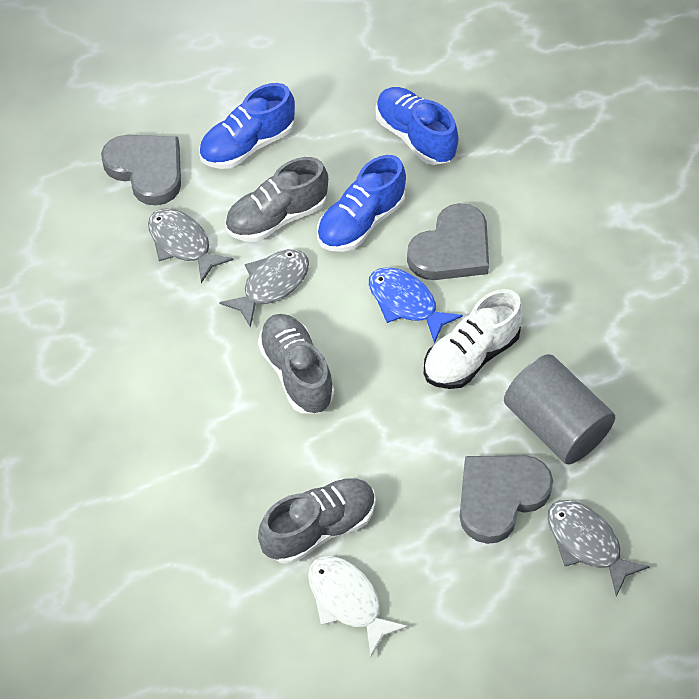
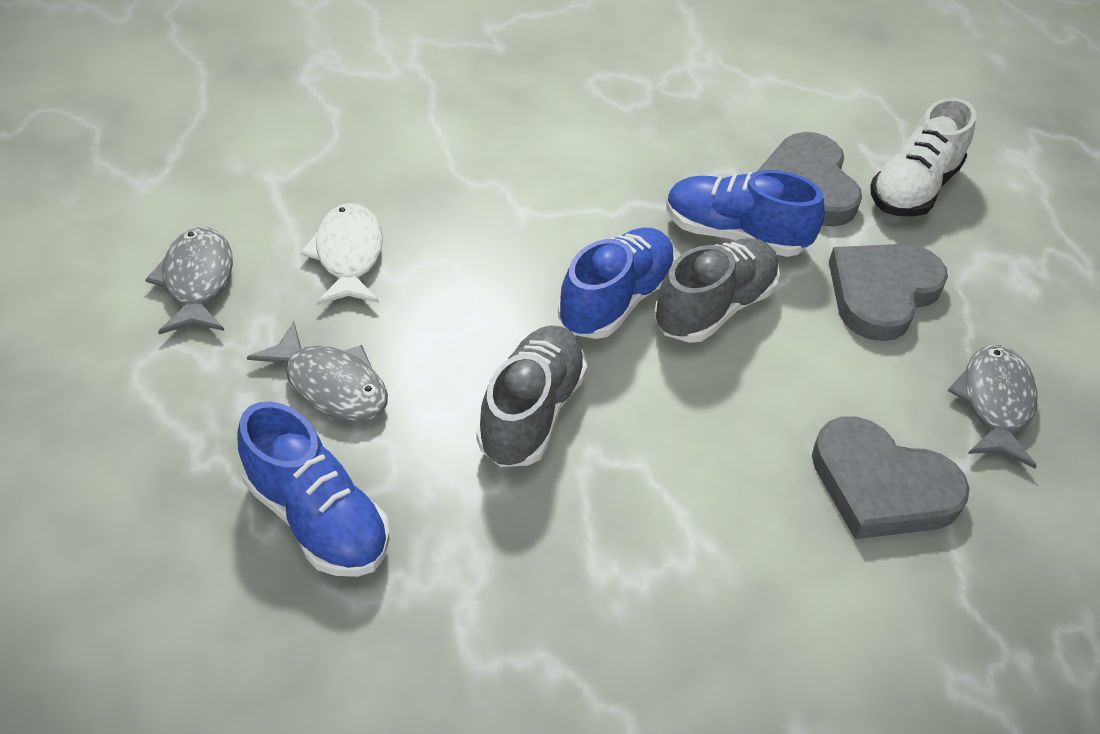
blue fish: [369,267,463,344] = 1 -> none = 0
grey cylinder: [504,354,615,464] = 1 -> none = 0
grey shoe: [225,157,328,242] [258,314,334,413] [258,478,376,564] = 3 -> [477,325,587,467] [654,238,780,343] = 2

